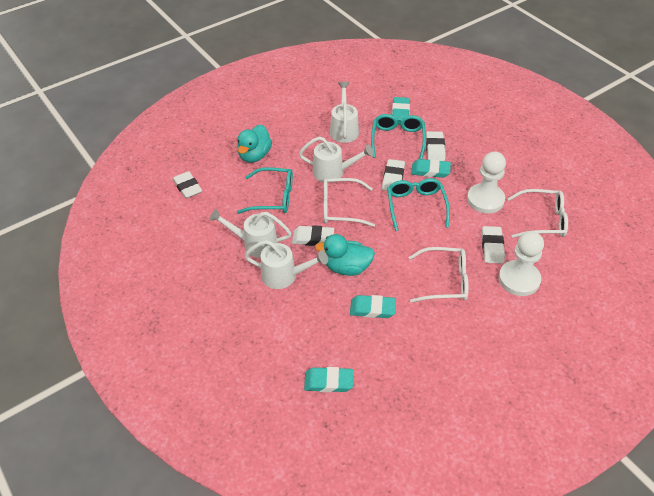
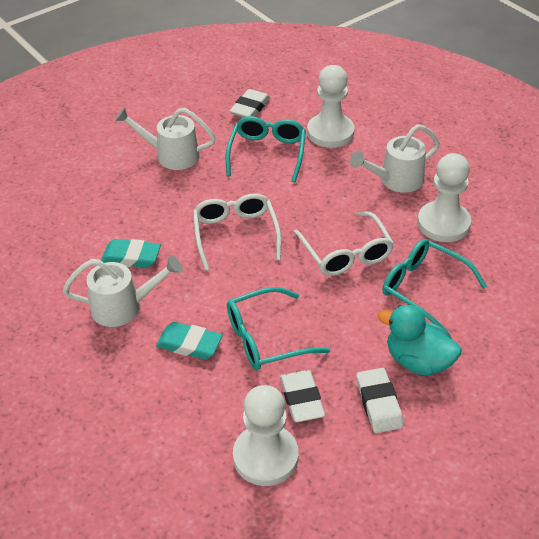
turquoise duck: [237,124,272,163] [315,234,375,276] = 2 -> [378,305,462,376] = 1
turquoise eraser: [304,367,353,392] [350,295,396,318] [392,97,410,125] [411,159,451,178] = 4 -> [101,239,161,268] [156,322,223,360] = 2
white eraser: [173,171,202,199] [292,225,334,246] [382,159,405,191] [426,131,446,161] [482,226,505,264] = 5 -> [230,89,270,118] [280,370,325,422] [357,368,403,433] = 3
white glasses: [324,178,375,227] [409,247,469,303] [507,189,568,238] = 3 -> [193,194,281,271] [294,212,394,276] = 2
white pawn: [467,151,506,214] [499,231,544,296] = 2 -> [233,385,299,486] [307,65,355,148] [417,153,471,242] = 3
white watering can: [209,209,291,258] [244,240,328,289] [299,136,374,183] [330,82,359,143] = 4 -> [63,256,183,327] [115,107,216,170] [350,124,440,193] = 3

